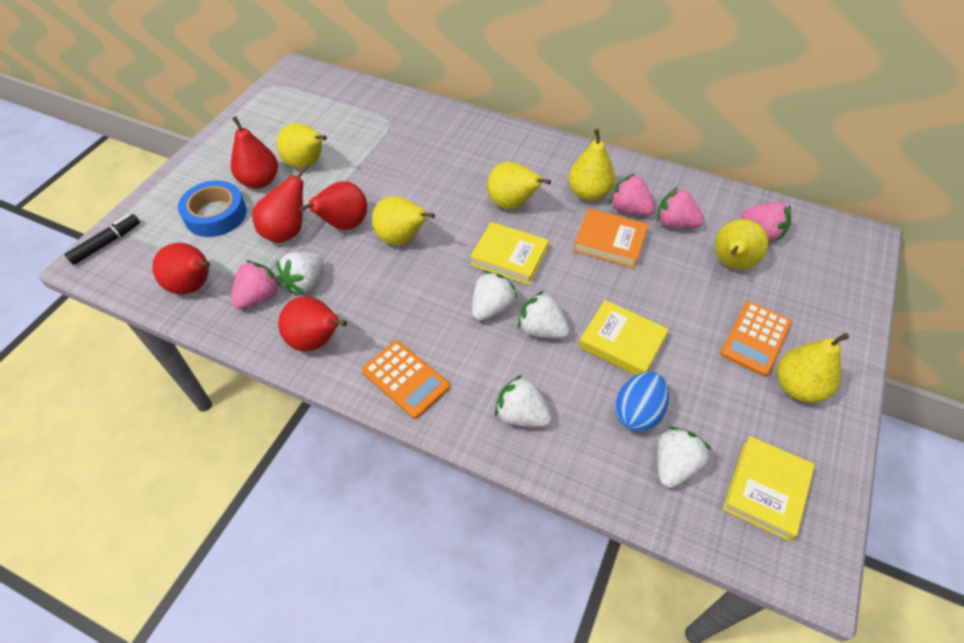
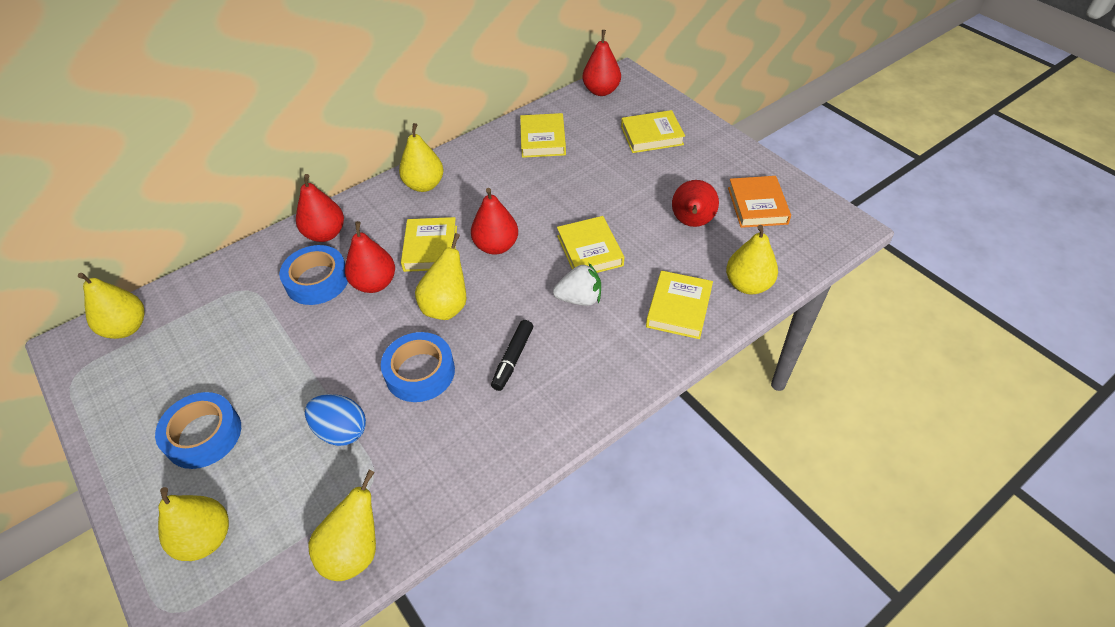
blue tape: [178,181,247,237] = 1 -> [155,392,241,469] [279,245,348,305] [381,332,455,402] = 3
orange calculator: [362,340,450,419] [720,301,792,376] = 2 -> none = 0
pink strawberry: [231,260,281,309] [609,174,655,216] [657,187,704,228] [741,201,791,242] = 4 -> none = 0
white strawberry: [276,252,324,294] [472,271,518,321] [495,375,552,427] [518,291,570,339] [657,426,712,488] = 5 -> [553,263,601,306] = 1
yellow book: [470,222,549,285] [579,300,669,375] [723,436,815,541] = 3 -> [401,217,457,272] [520,113,566,158] [557,216,624,273] [621,110,685,153] [646,271,713,339] = 5

